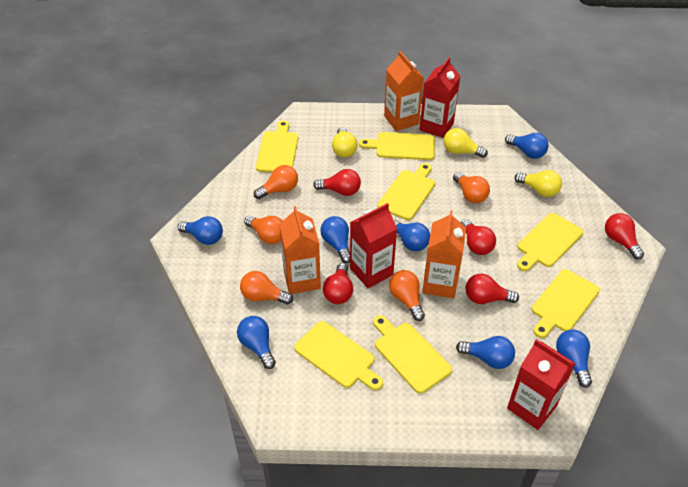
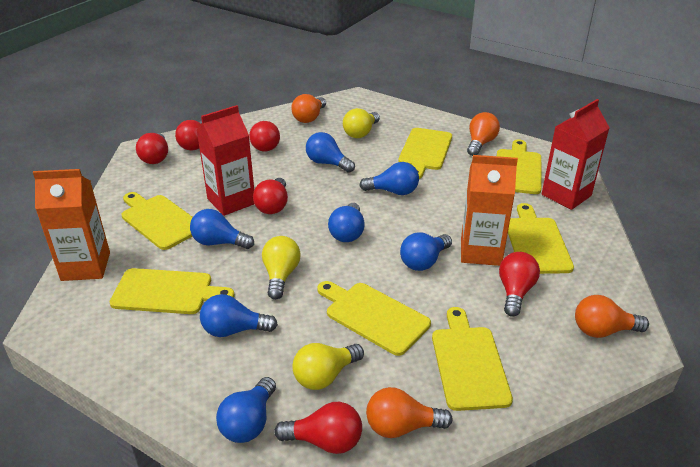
orange carton: [279,206,321,294] [384,51,424,131] [422,210,466,298] = 3 -> [33,169,110,281] [461,155,518,266] = 2
orange light bulb: [240,271,293,305] [244,216,282,244] [254,165,298,199] [389,270,425,321] [453,172,490,203] = 5 -> [291,94,326,123] [366,387,453,438] [467,112,500,156] [575,295,649,338] = 4
red carton: [350,203,397,288] [420,57,460,138] [507,339,576,430] = 3 -> [196,105,254,216] [542,99,610,210] = 2
red light bulb: [313,169,361,196] [323,263,353,304] [461,219,496,255] [466,274,519,304] [605,213,644,260] = 5 -> [136,133,168,164] [175,120,202,150] [249,121,280,152] [253,178,288,214] [274,402,362,454] [499,252,540,317] = 6

